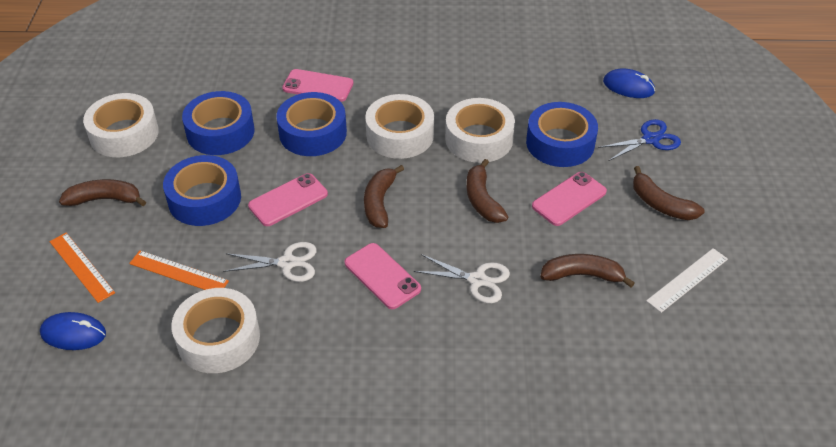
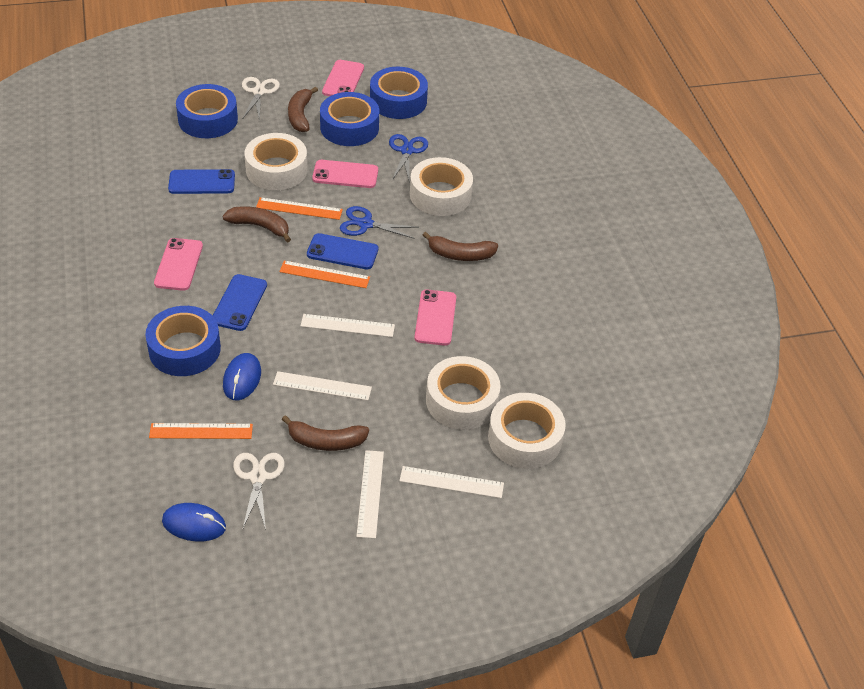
blue phone: none = 0 -> [168,169,235,194] [213,274,267,331] [307,233,378,269] = 3
blue scissors: [598,119,681,161] = 1 -> [340,206,417,239] [389,134,428,183] = 2
brown banana: [59,179,146,206] [364,165,404,228] [466,159,508,223] [540,254,635,287] [633,166,705,220] = 5 -> [223,206,291,242] [282,415,369,451] [288,87,318,132] [423,232,498,261] = 4
orange ruler: [49,233,115,303] [129,251,229,290] = 2 -> [149,423,253,439] [256,197,343,220] [279,261,370,288] = 3
white ruler: [646,248,728,313] = 1 -> [273,371,372,401] [300,314,395,337] [356,450,384,539] [399,466,504,498] = 4

